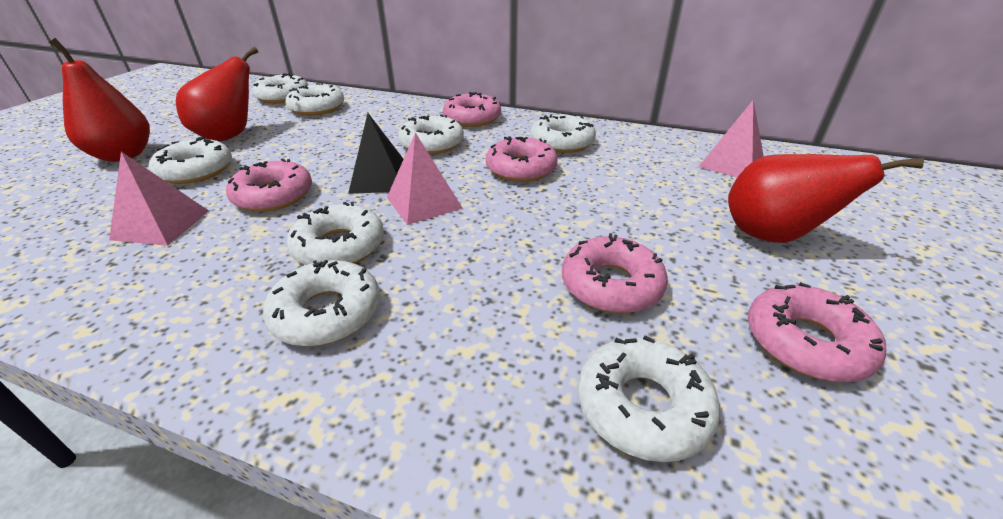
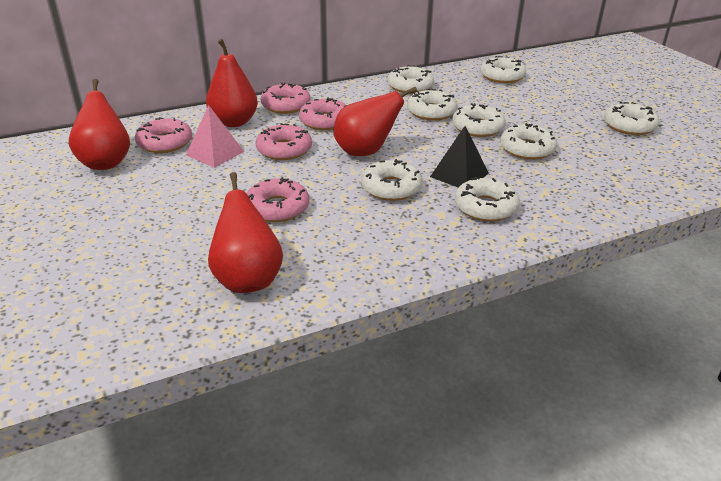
pink pyramid: [109,152,209,246] [387,132,463,225] [698,100,764,177] = 3 -> [186,105,244,168] = 1
red pear: [49,38,150,162] [176,47,258,142] [728,154,924,243] = 3 -> [69,79,130,170] [206,39,258,127] [208,172,283,293] [333,86,417,156] = 4

